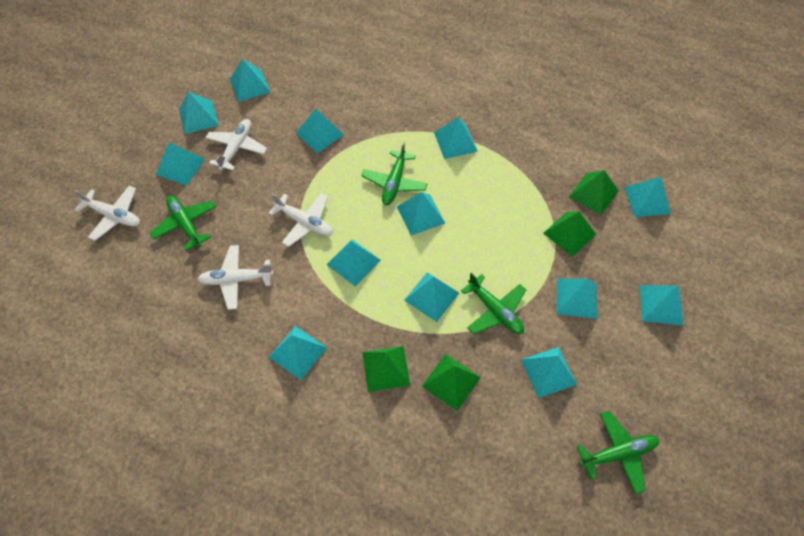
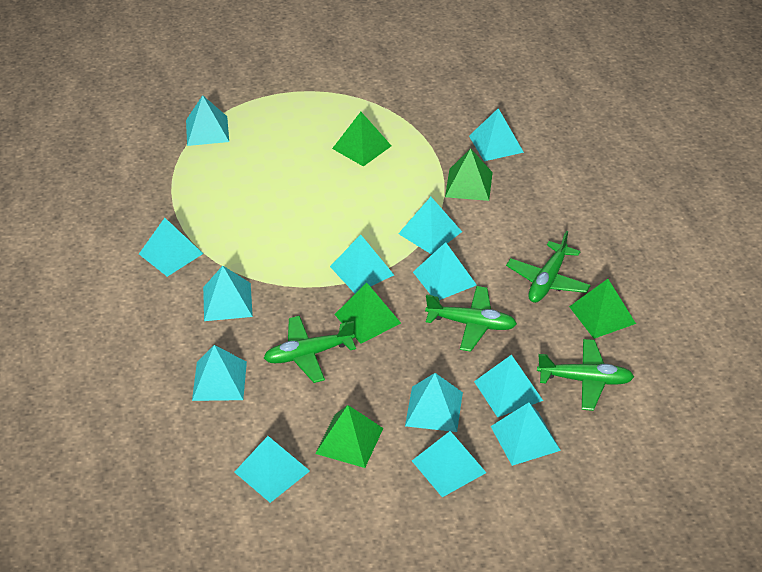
green pyramid: [362,346,410,392] [422,354,481,411] [543,211,596,257] [569,170,619,215] = 4 -> [315,405,383,468] [332,112,391,166] [334,282,401,344] [445,148,493,201] [569,279,636,339] = 5
white plane: [74,186,140,241] [198,245,274,310] [205,119,267,170] [268,193,333,247] = 4 -> none = 0

